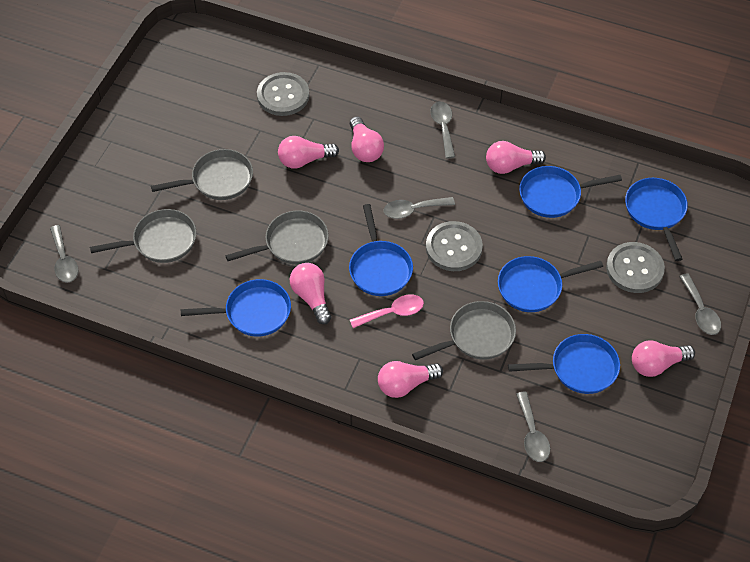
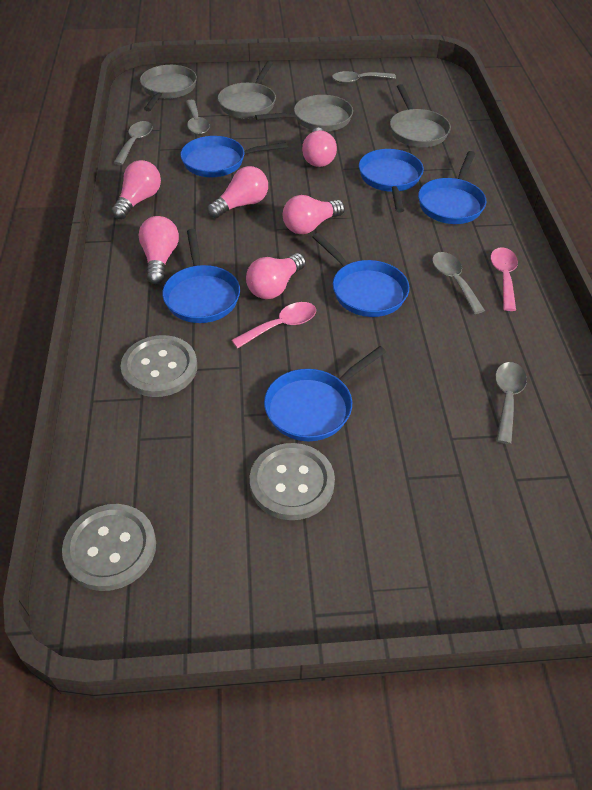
pink spoon: [350,295,424,328] = 1 -> [232,302,316,348] [490,247,518,311] = 2

